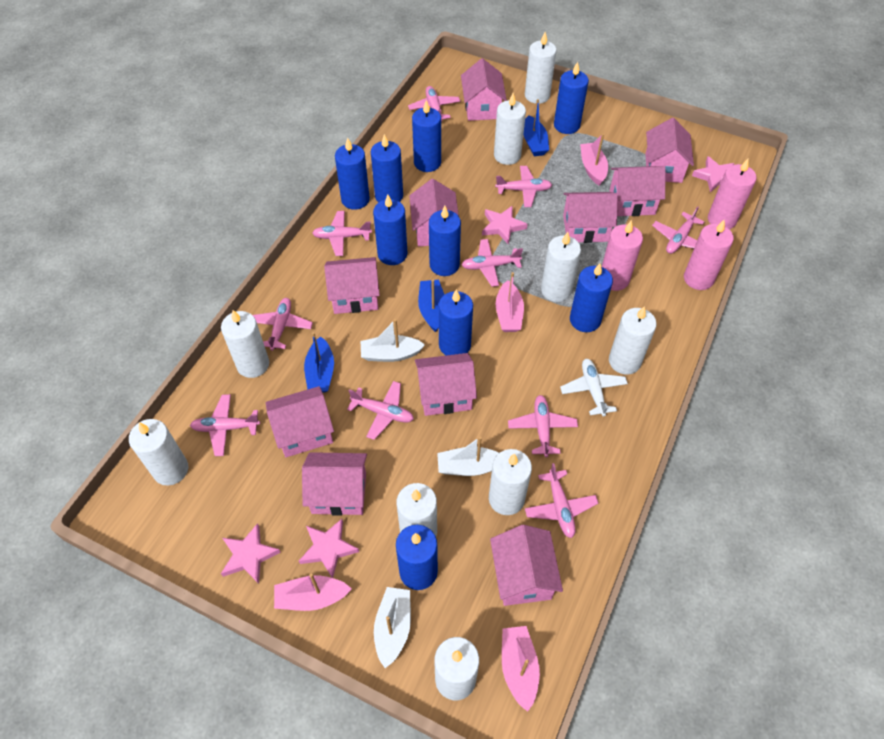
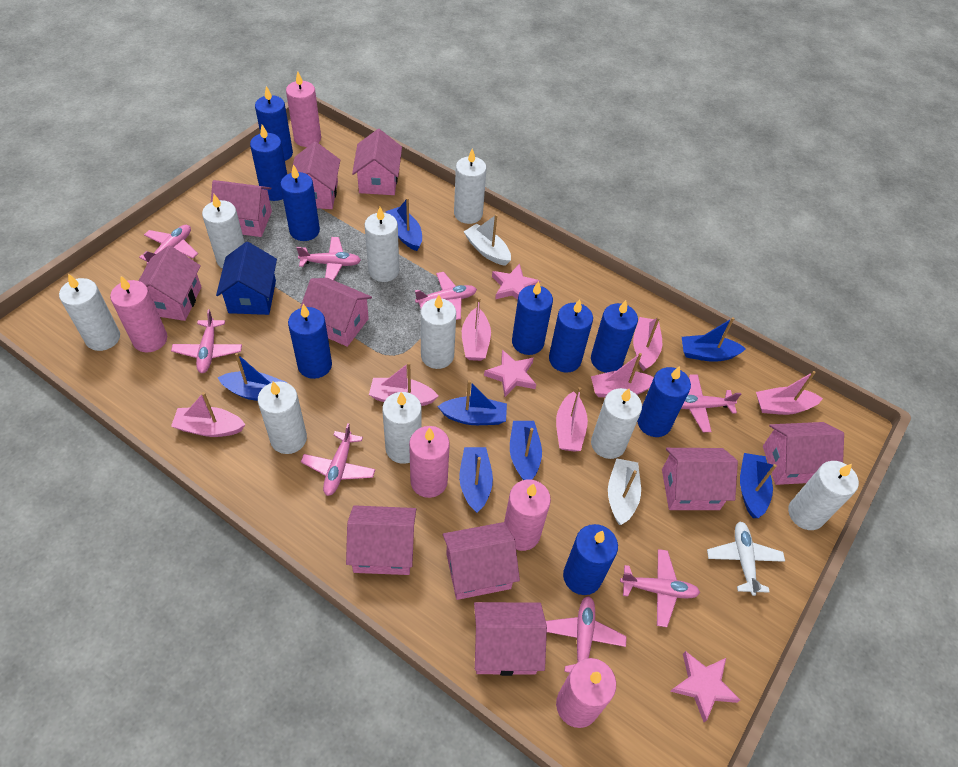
blue boat: [304,332,334,392] [418,280,445,332] [523,99,549,156] = 3 -> [217,353,287,401] [385,198,422,251] [437,380,507,425] [459,447,493,513] [510,421,542,480] [682,317,746,362] [740,453,777,518] = 7
blue house: none = 0 -> [216,242,277,315] = 1
pink boat: [274,573,352,611] [496,272,524,332] [502,626,540,712] [580,134,608,186] = 4 -> [171,392,246,437] [369,362,438,406] [462,298,491,361] [556,387,588,452] [591,353,654,397] [633,317,662,371] [756,371,823,415] = 7
pink candle: [602,220,643,291] [684,220,734,290] [708,159,757,229] = 3 -> [110,276,167,352] [286,71,321,147] [409,426,450,498] [504,480,551,551] [556,658,616,728] = 5
pink plane: [190,394,260,456] [253,298,313,351] [312,211,372,256] [347,381,414,440] [408,86,460,122] [462,239,523,287] [495,166,552,207] [508,395,578,457] [525,463,598,538] [652,206,705,254] = 10 -> [139,225,198,264] [171,309,242,373] [296,237,361,280] [301,423,375,496] [415,272,477,320] [546,596,627,673] [620,549,700,627] [681,375,741,432] = 8
pink star: [221,523,281,584] [299,519,359,578] [482,205,528,244] [692,156,735,193] = 4 -> [484,350,536,397] [492,263,540,300] [670,651,740,722] = 3
white boat: [361,319,425,362] [374,587,411,668] [437,436,499,476] = 3 -> [464,214,511,266] [608,458,641,525] = 2

